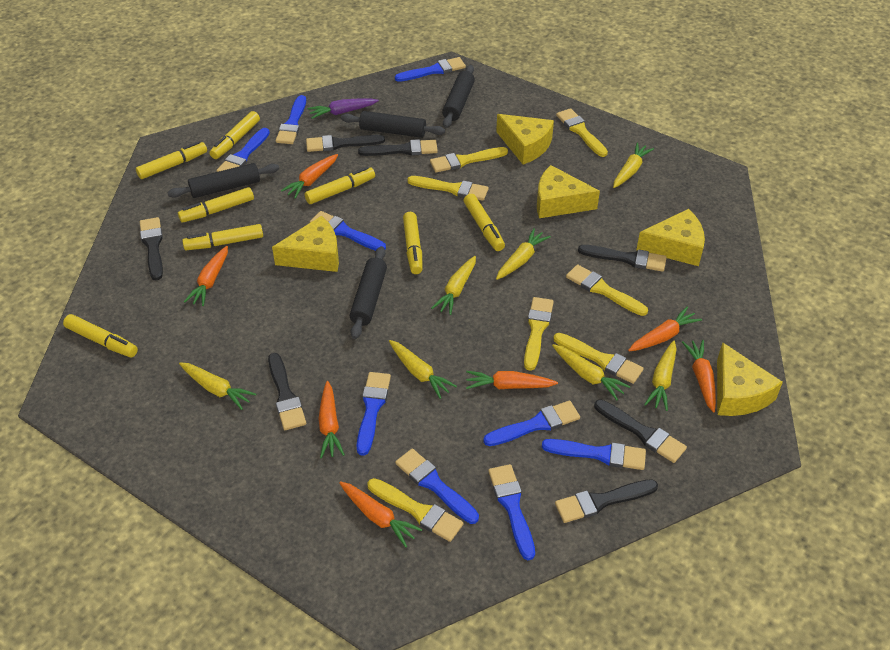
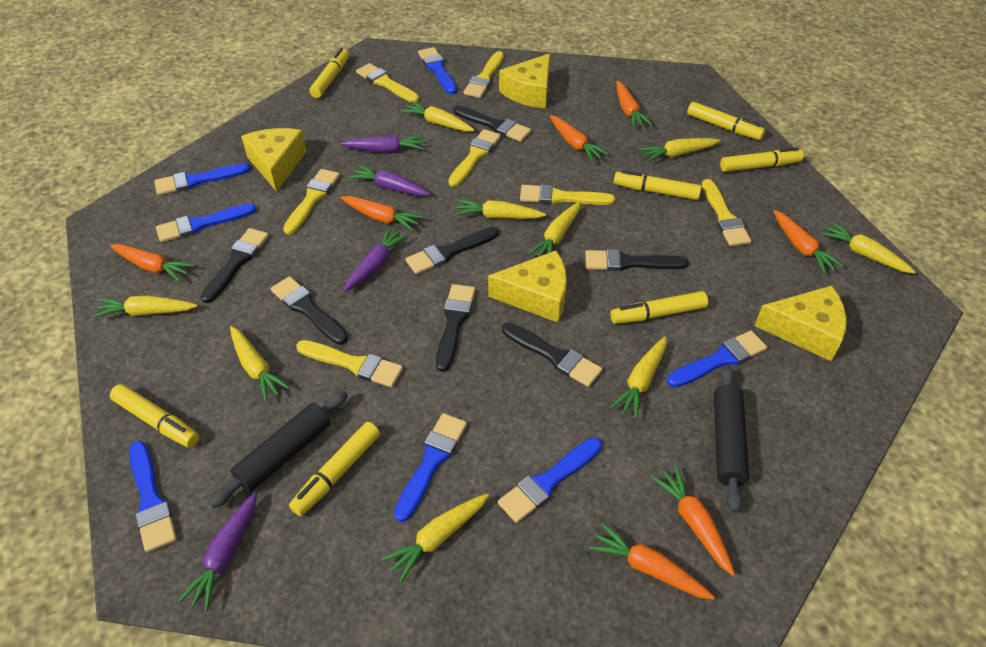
black rolling pin: [167,163,279,198] [341,111,445,138] [350,246,387,339] [442,65,475,128] = 4 -> [209,391,348,508] [714,365,749,513] = 2
blue brush: [216,128,270,172] [276,95,306,144] [310,211,386,251] [357,372,391,456] [395,57,466,82] [395,448,479,524] [483,401,580,446] [488,464,535,560] [542,439,646,470] = 9 -> [129,441,177,553] [154,163,250,195] [156,203,256,243] [394,413,467,522] [418,47,457,94] [498,438,602,523] [667,330,767,388] = 7
purple carrot: [308,99,379,119] = 1 -> [178,492,257,612] [341,136,425,152] [343,227,409,292] [348,164,431,196] = 4
yellow carrot: [179,362,256,410] [389,340,457,399] [431,256,476,315] [496,228,551,280] [552,344,631,400] [613,143,654,188] [644,340,677,411] = 7 -> [92,295,198,318] [230,326,290,402] [381,493,489,583] [401,101,474,132] [455,199,546,219] [528,202,580,257] [611,337,666,419] [639,138,720,162] [821,221,915,274] = 9
yellow cheese: [272,216,339,272] [496,114,554,164] [537,165,600,218] [636,209,705,266] [717,342,783,416] = 5 -> [241,128,307,192] [488,251,567,322] [499,53,550,108] [754,286,847,362] = 4
yellow marker: [63,314,138,358] [136,141,207,179] [178,187,254,223] [182,224,263,250] [209,111,260,159] [305,167,375,204] [403,212,423,274] [464,194,505,251] = 8 -> [110,384,199,448] [289,422,380,516] [309,48,349,98] [610,291,708,324] [614,170,702,200] [687,102,765,140] [720,147,804,172] = 7

